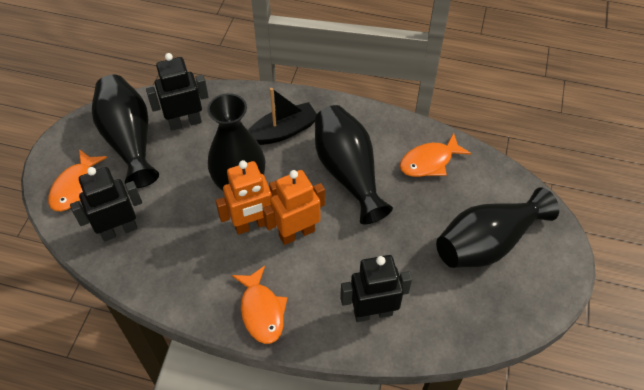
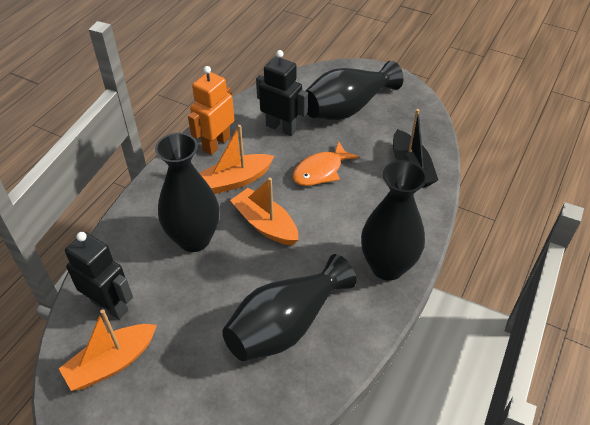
black robot: [70,167,142,242] [146,53,209,130] [340,255,412,322] = 3 -> [65,232,133,320] [256,50,308,136] = 2
orange boat: none = 0 -> [59,309,157,391] [199,125,274,194] [230,177,299,246] = 3
orange fish: [48,149,107,211] [232,266,287,344] [400,133,471,177] = 3 -> [293,141,359,186] = 1
orange robot: [216,160,277,235] [263,170,325,245] = 2 -> [188,66,234,155] = 1

